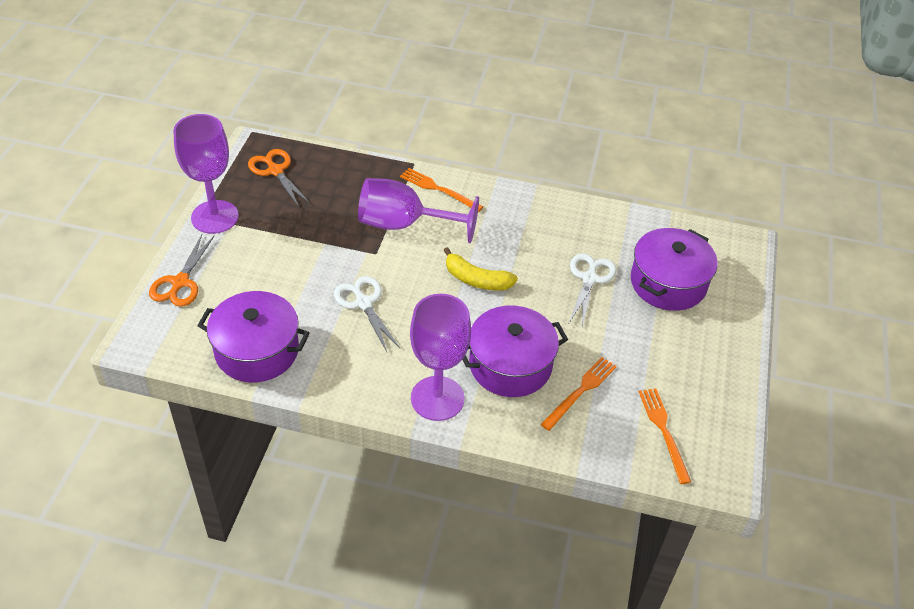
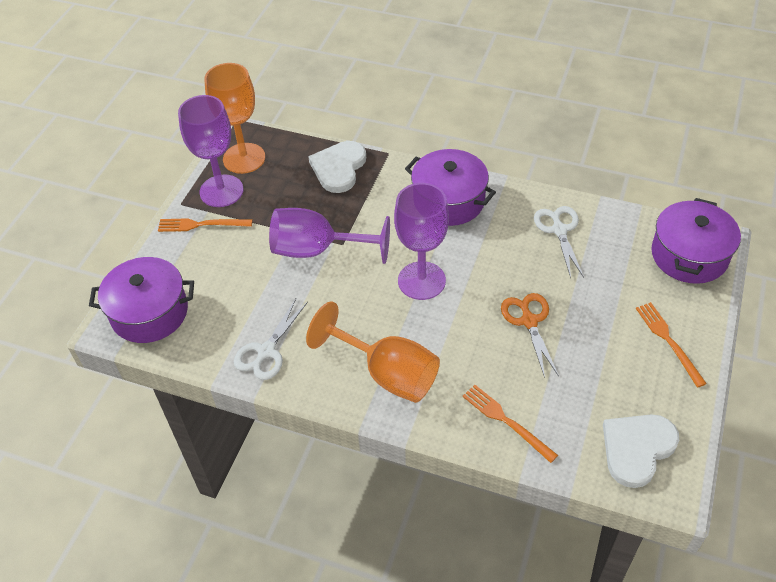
orange goblet: none = 0 -> [204,63,265,174] [306,301,440,403] = 2
orange scissors: [149,234,214,307] [248,149,311,207] = 2 -> [501,293,559,378] = 1
white heart: none = 0 -> [308,141,366,193] [603,414,679,488] = 2
yellow banana: [443,247,518,291] = 1 -> none = 0

